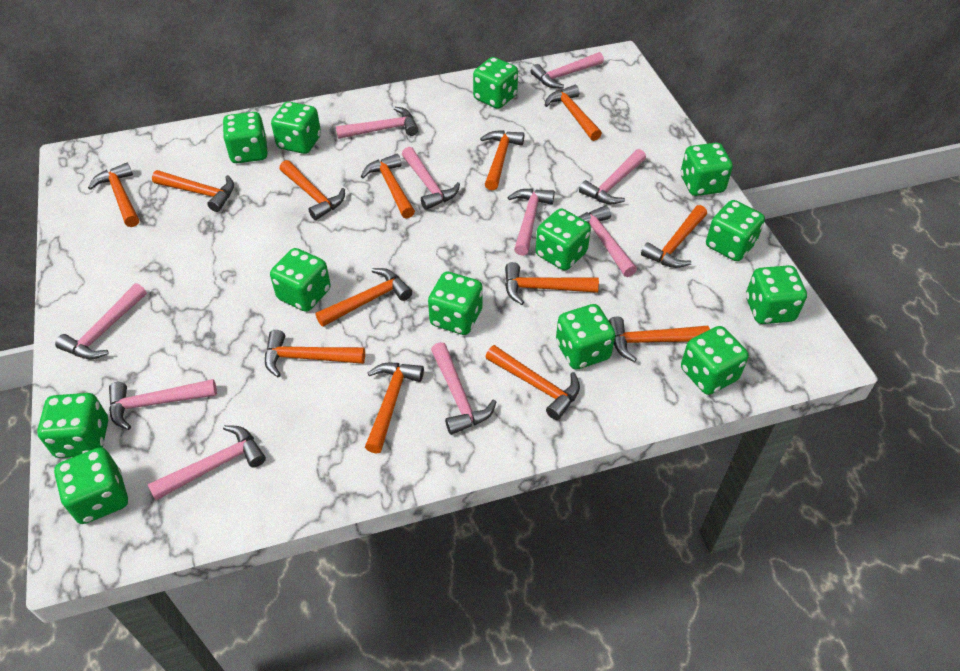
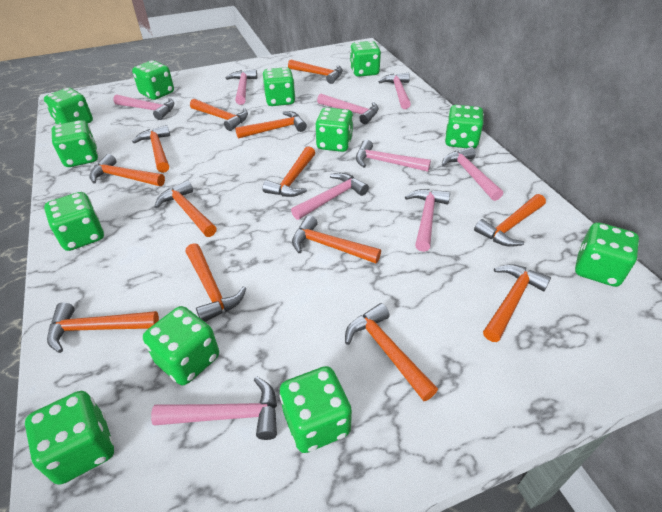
green dice: [37,393,108,458] [54,448,128,524] [223,112,268,163] [270,248,331,312] [271,101,321,154] [428,271,483,335] [473,57,518,109] [536,208,591,270] [556,304,615,370] [681,143,733,196] [681,326,749,395] [706,200,765,261] [746,265,807,324] = 13 -> [25,391,114,485] [44,88,93,125] [44,192,104,251] [51,120,98,167] [132,60,174,100] [143,306,219,385] [262,67,295,106] [279,366,352,453] [316,107,353,152] [350,41,381,77] [445,105,484,149] [575,222,639,287] = 12
pink hammer: [55,283,147,359] [109,379,217,430] [148,425,266,500] [336,107,418,139] [402,147,460,210] [431,342,496,435] [508,188,555,256] [531,52,604,88] [579,149,646,204] [579,206,637,277] = 10 -> [113,94,175,120] [151,376,277,440] [226,69,257,105] [291,173,369,220] [317,94,379,124] [356,140,431,172] [379,73,411,109] [405,189,450,252] [442,147,503,201] = 9

